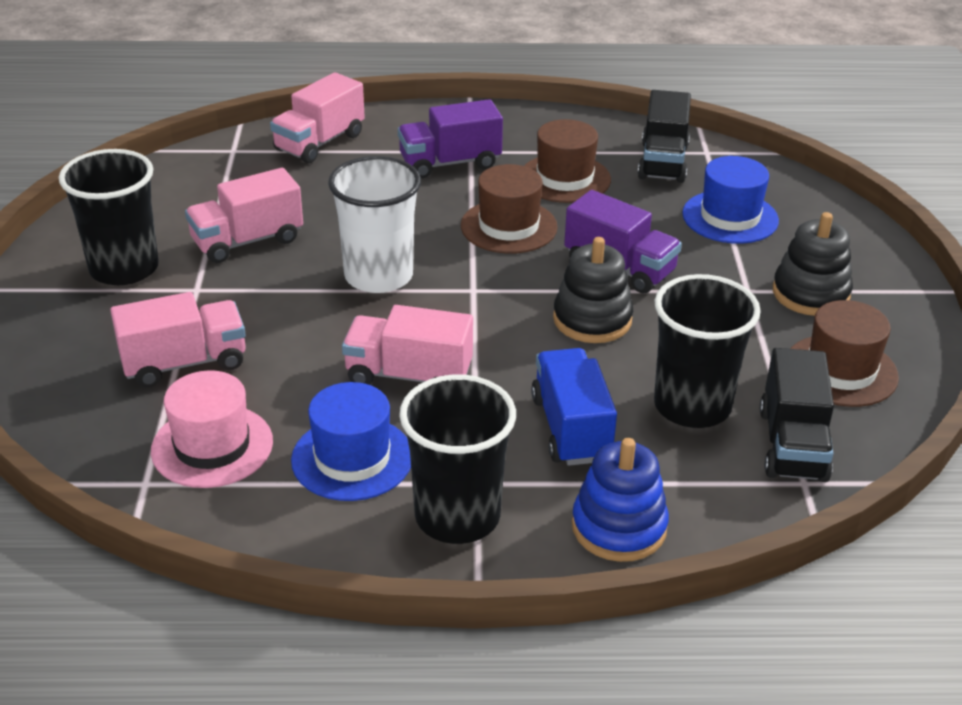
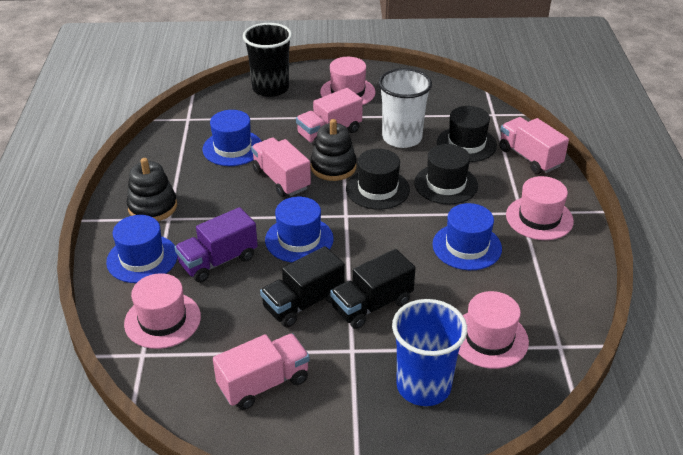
black cup: [59,149,159,285] [399,374,516,544] [654,274,761,428] = 3 -> [243,23,292,97] = 1
black hat: none = 0 -> [346,149,410,210] [414,144,478,205] [437,106,497,162] = 3
blue cup: none = 0 -> [392,299,467,406] = 1
blue hat: [291,382,411,501] [682,156,779,244] = 2 -> [106,215,178,283] [202,110,262,166] [265,197,334,262] [432,203,502,270] = 4
blue stacking toy: [572,438,669,562] = 1 -> none = 0
blue truck: [531,348,617,466] = 1 -> none = 0
brown hat: [461,164,558,254] [524,119,611,203] [790,300,899,407] = 3 -> none = 0
pink hat: [151,370,273,488] = 1 -> [124,273,201,349] [320,57,375,105] [458,291,529,369] [506,176,574,240] = 4
purple truck: [398,99,503,178] [564,190,682,293] = 2 -> [174,207,258,282] = 1

